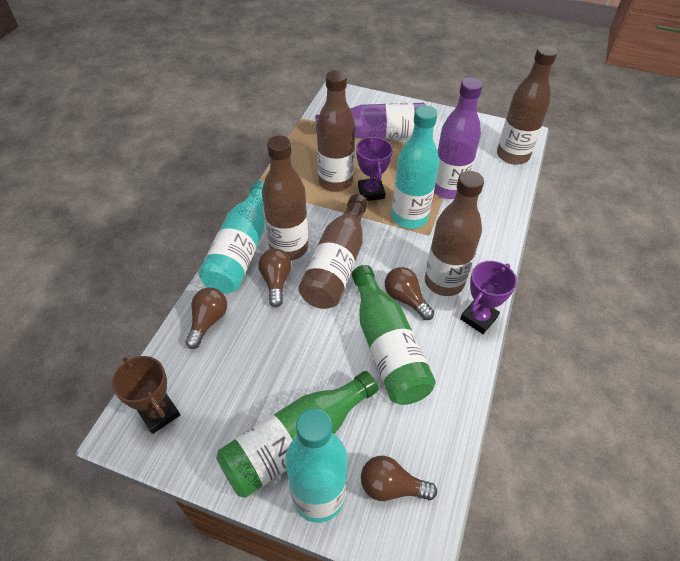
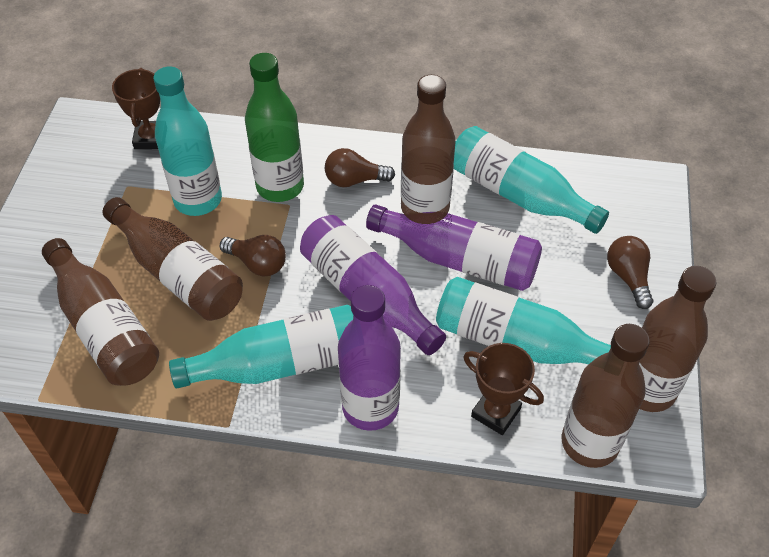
brown light bulb: [185,287,227,349] [258,249,292,307] [361,456,437,501] [385,267,434,320] = 4 -> [220,235,286,276] [325,148,395,187] [607,236,653,309] = 3
brown trophy: [112,356,180,434] = 1 -> [112,68,160,149] [464,343,544,435] = 2
green bottle: [216,371,378,498] [352,265,436,405] = 2 -> [245,53,304,202] = 1
purple bottle: [316,103,427,139] [434,78,483,199] = 2 -> [300,215,446,355] [338,285,401,431] [366,205,542,291] = 3
purple trophy: [356,137,393,201] [460,261,517,334] = 2 -> none = 0
turquoise bottle: [199,181,264,294] [285,408,347,523] [391,106,439,229] = 3 -> [153,67,222,216] [169,305,353,388] [436,277,611,364] [454,126,609,234] = 4

